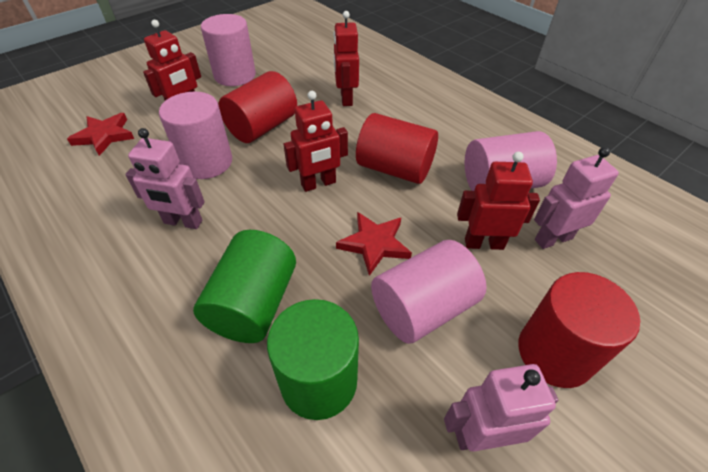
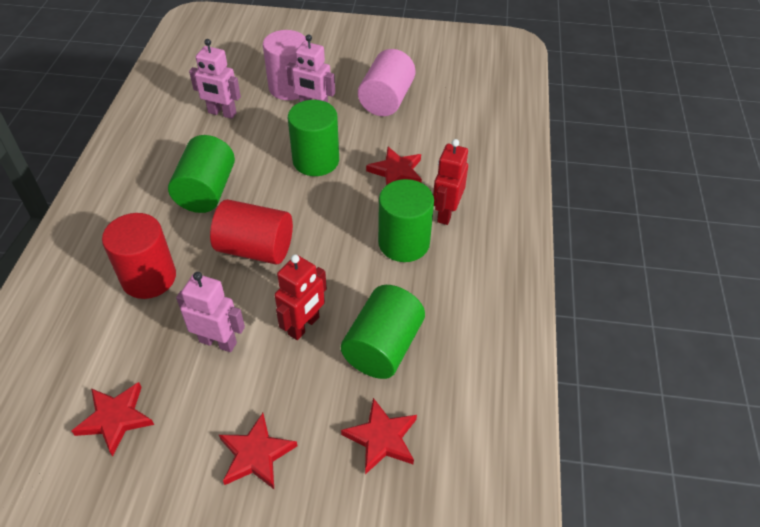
green cylinder: [193,230,296,343] [267,299,359,420] = 2 -> [168,135,235,213] [288,100,339,176] [341,285,425,379] [378,179,434,262] = 4
pink cylinder: [159,92,232,179] [201,14,256,86] [371,240,487,344] [465,131,557,191] = 4 -> [263,30,307,100] [358,49,416,116] = 2
red cylinder: [218,71,297,143] [356,113,438,184] [518,272,640,388] = 3 -> [102,213,176,299] [210,199,293,264] = 2
red robot: [143,20,201,101] [283,91,348,192] [334,11,359,106] [457,152,540,250] = 4 -> [274,254,327,340] [433,139,468,225] = 2
red star: [67,113,134,156] [336,212,412,276] = 2 -> [72,382,154,456] [219,413,297,489] [341,398,417,474] [366,147,422,185] = 4

